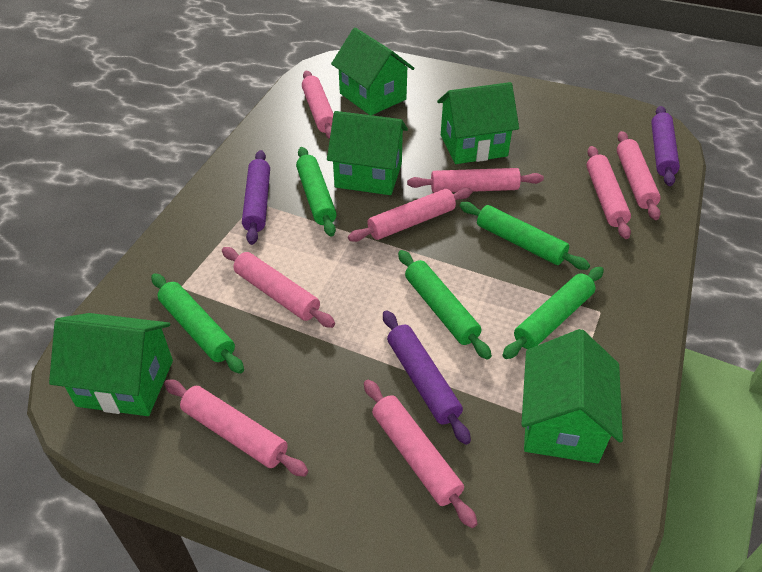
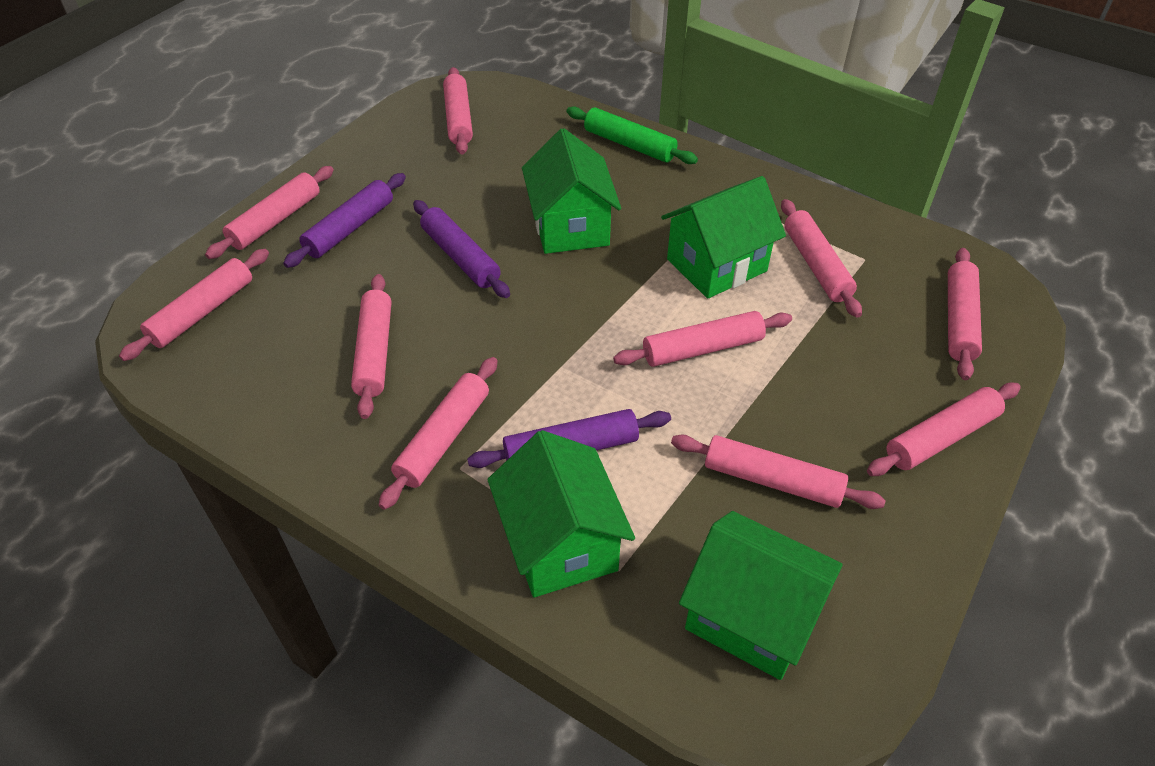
green house: [49,313,173,416] [327,111,408,195] [331,28,414,115] [437,82,519,164] [521,329,623,464] = 5 -> [487,430,635,597] [522,128,621,254] [661,176,786,299] [679,511,843,680] = 4
green rolling pin: [151,273,244,374] [296,147,337,237] [398,250,492,360] [460,202,590,270] [502,267,604,359] = 5 -> [567,106,698,164] = 1
pink rolling pin: [164,379,308,477] [222,247,335,328] [302,71,333,139] [348,188,472,242] [364,380,478,528] [407,168,544,193] [587,146,631,239] [617,131,661,220] = 8 -> [119,249,269,361] [205,166,334,259] [351,274,391,419] [379,357,498,510] [443,67,473,155] [613,311,792,367] [671,434,885,509] [781,199,862,318] [867,382,1021,476] [948,248,982,380] = 10

